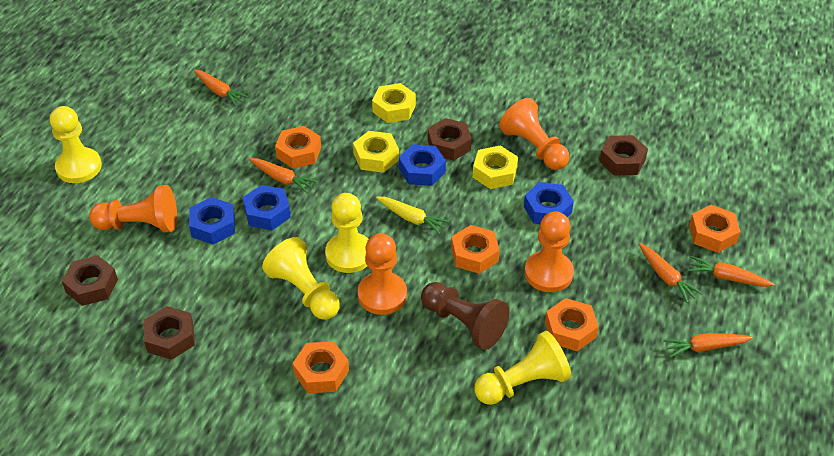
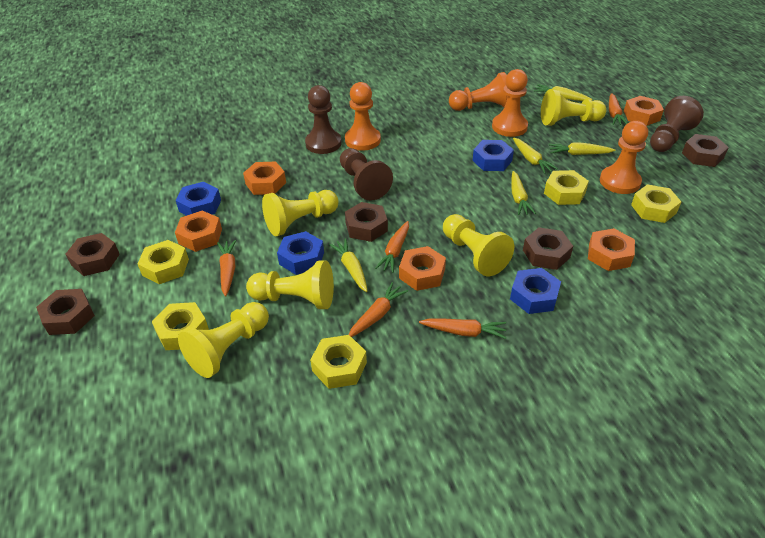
brown nut: [62,255,118,306] [143,306,195,360] [428,118,472,161] [599,135,648,176] = 4 -> [36,289,95,335] [65,233,120,276] [345,202,388,242] [523,227,573,270] [682,134,729,167] = 5
brown pawn: [421,282,509,350] = 1 -> [305,85,342,154] [340,148,393,201] [650,96,704,152] = 3
yellow carrot: [376,197,449,234] = 1 -> [329,239,367,292] [511,171,536,215] [513,138,558,174] [534,84,592,101] [549,143,615,155] = 5
yellow nut: [353,131,399,173] [372,83,416,123] [473,145,518,189] = 3 -> [138,240,189,284] [152,302,209,350] [310,335,367,389] [544,170,589,205] [631,184,681,223] = 5
yellow pawn: [50,106,102,183] [262,237,340,320] [325,193,368,273] [474,331,571,405] = 4 -> [178,302,269,378] [246,260,334,309] [262,190,339,236] [443,214,514,276] [541,89,606,126] = 5

